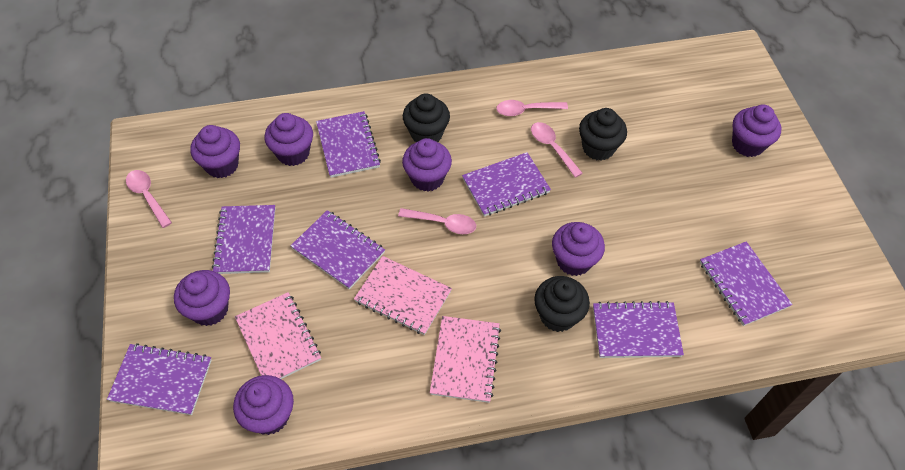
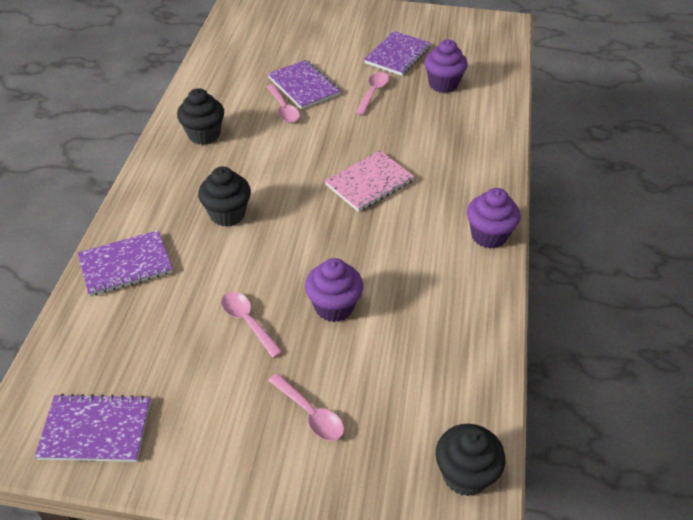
pink notebook: [235,292,321,379] [354,256,452,335] [430,316,501,403] = 3 -> [325,151,415,212] = 1
purple cupcake: [174,270,230,326] [190,125,240,178] [233,375,294,435] [264,113,313,166] [402,138,452,192] [552,222,605,276] [732,105,781,157] = 7 -> [305,258,363,322] [424,40,468,93] [467,188,521,249] = 3
purple notebook: [107,343,212,415] [212,205,275,274] [290,210,385,289] [316,111,381,178] [462,152,551,217] [593,301,684,358] [700,241,793,326] = 7 -> [35,393,150,462] [78,230,173,296] [268,60,340,109] [364,31,431,76] = 4

